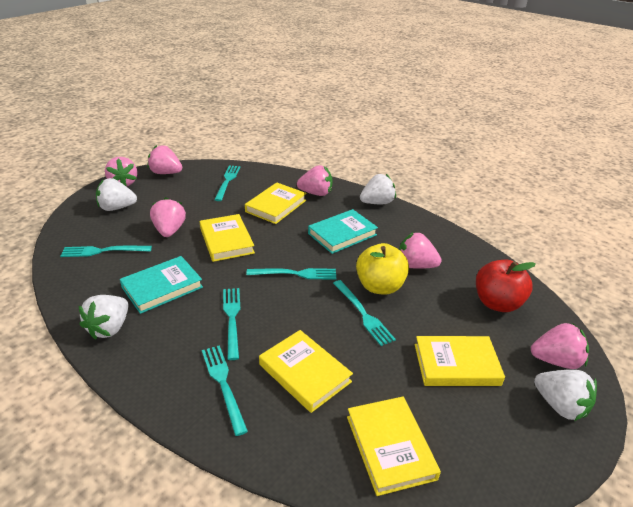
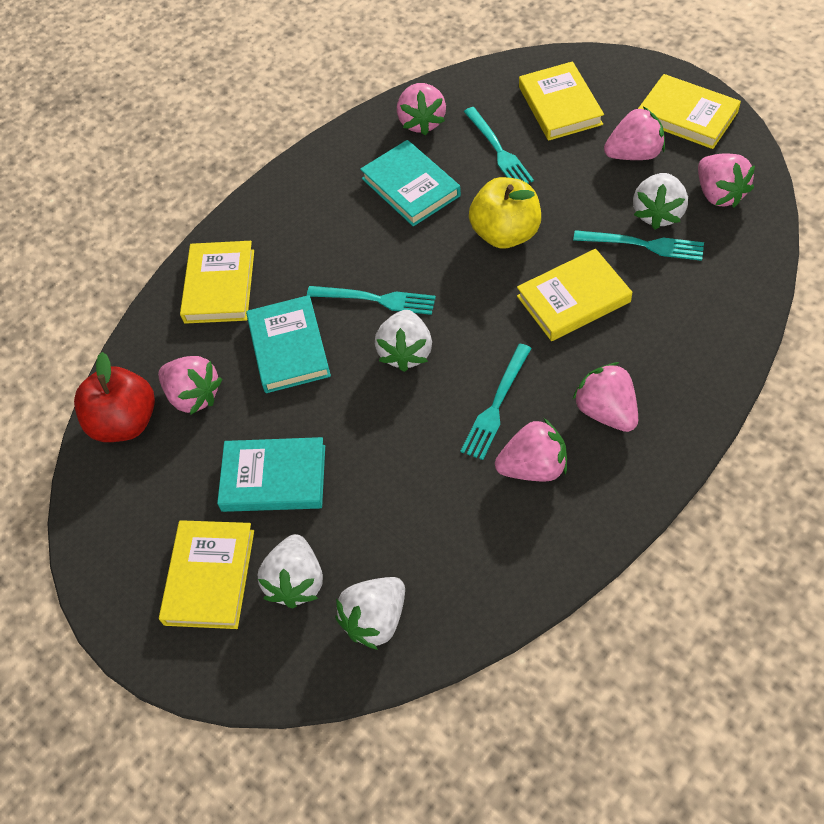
turquoise book: [120,256,203,314] [308,209,378,254] = 2 -> [217,437,325,512] [246,295,331,393] [360,140,461,226] = 3
turquoise fork: [60,246,152,257] [202,345,248,436] [214,165,240,201] [223,288,240,360] [246,268,336,280] [333,280,396,346] = 6 -> [307,286,436,315] [461,344,532,460] [464,107,534,183] [573,230,704,261] = 4

